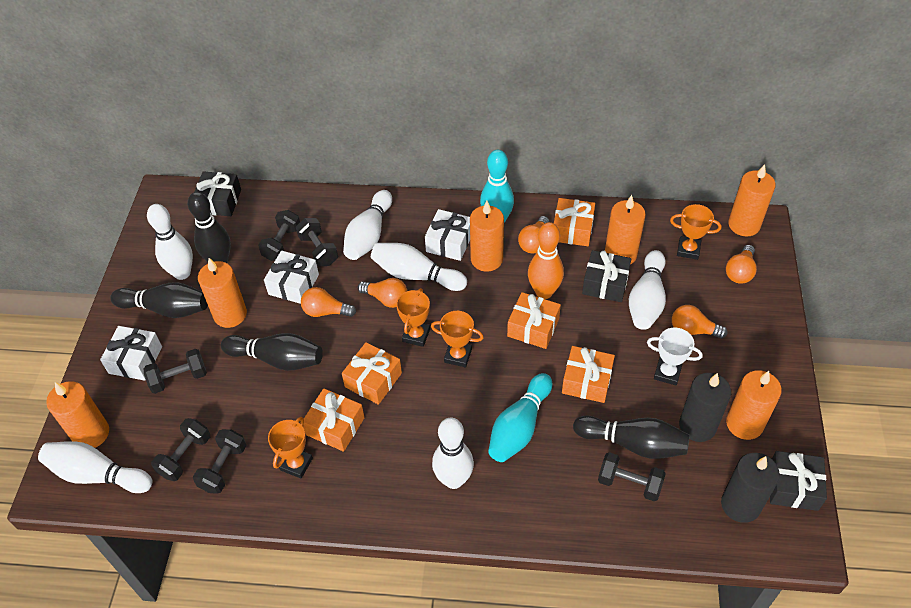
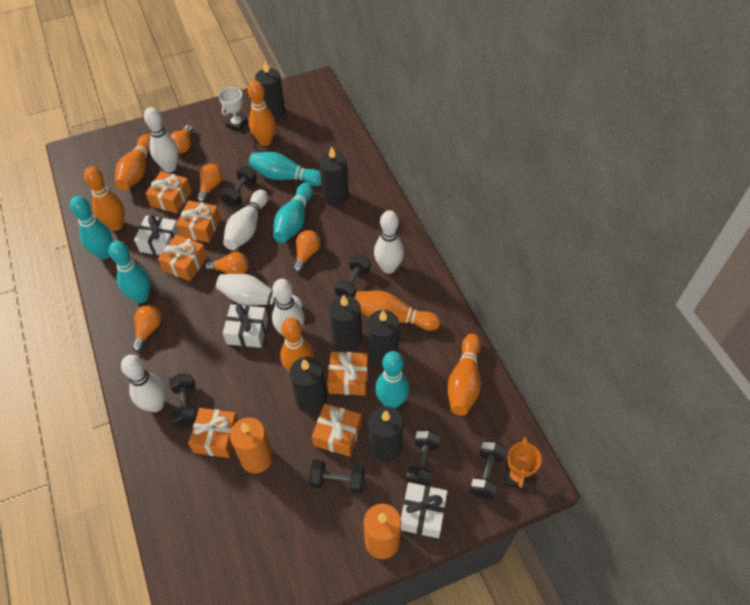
black bowling pin: [110,282,208,318] [188,192,231,263] [221,333,323,371] [573,415,690,459] = 4 -> none = 0
black candle: [679,373,731,442] [721,453,780,523] = 2 -> [255,62,285,121] [289,357,327,413] [319,146,348,206] [329,295,362,351] [367,310,399,366] [368,406,403,462] = 6
black gift: [194,171,241,216] [582,250,631,302] [770,451,827,511] = 3 -> none = 0
orange bowling pin: [528,222,564,299] = 1 -> [84,167,125,231] [115,134,150,190] [248,80,276,146] [280,317,314,372] [355,291,441,331] [447,334,481,416] = 6
orange candle: [46,381,109,448] [198,258,247,328] [470,201,504,272] [605,195,646,265] [726,370,782,440] [728,164,776,236] = 6 -> [230,418,273,473] [364,504,401,559] = 2
orange gift: [303,388,365,452] [342,342,402,405] [507,292,561,349] [554,198,595,246] [562,346,615,403] = 5 -> [146,171,191,213] [158,235,207,281] [176,200,221,243] [188,408,239,458] [312,404,362,457] [327,351,368,396] = 6
orange trophy: [268,417,313,478] [396,288,430,347] [431,311,484,367] [670,204,721,260] = 4 -> [505,437,542,489] = 1
turquoise bowling pin: [480,150,514,223] [488,373,552,462] = 2 -> [70,196,113,259] [109,241,151,303] [249,152,321,186] [273,183,313,243] [375,351,409,408] = 5

